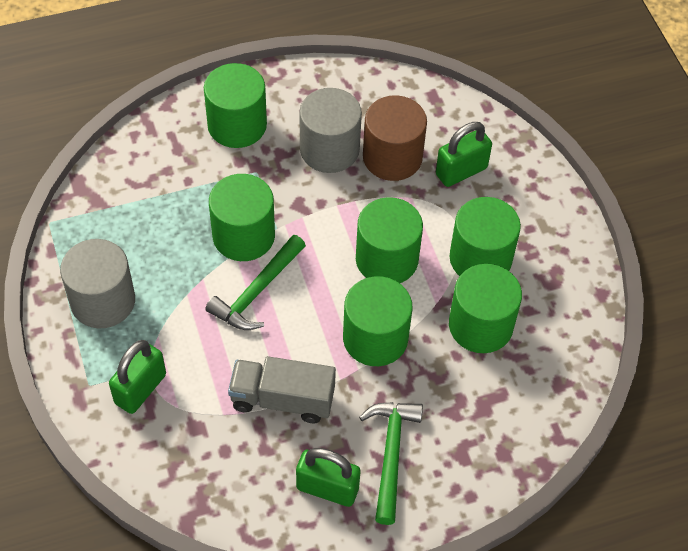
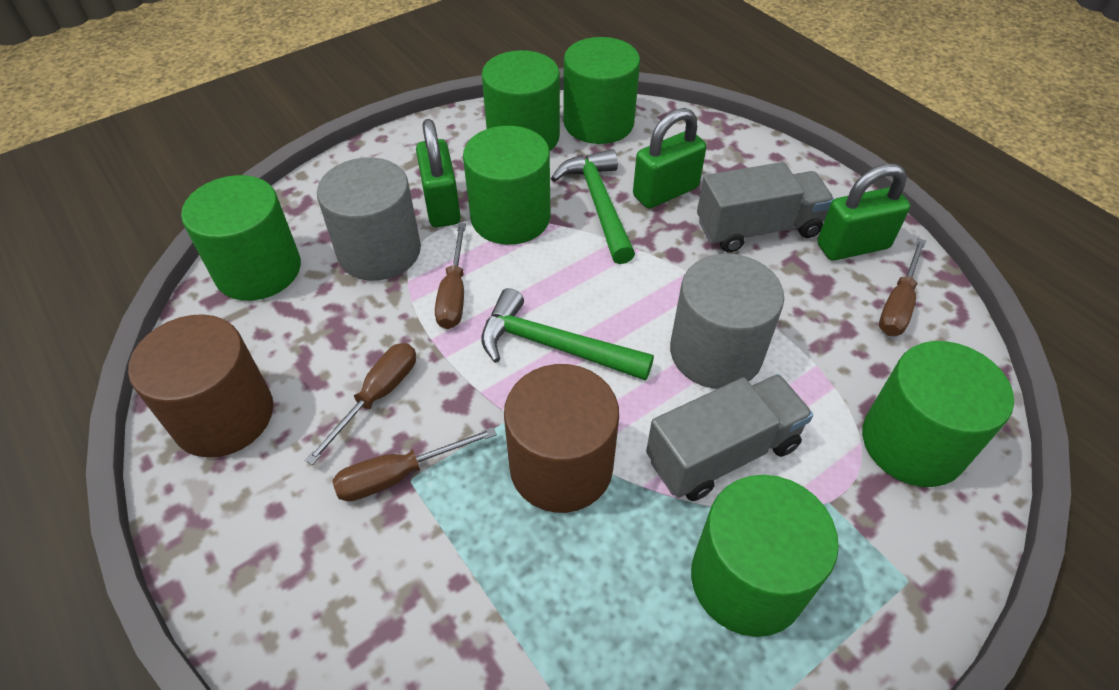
brown cylinder: [363,95,427,181] = 1 -> [128,314,273,458] [504,364,619,513] = 2
brown screwdriver: none = 0 -> [305,343,416,465] [332,427,497,501] [435,223,466,329] [879,238,926,336] = 4
grey truck: [228,356,336,423] = 1 -> [646,374,813,501] [697,162,834,252] = 2

